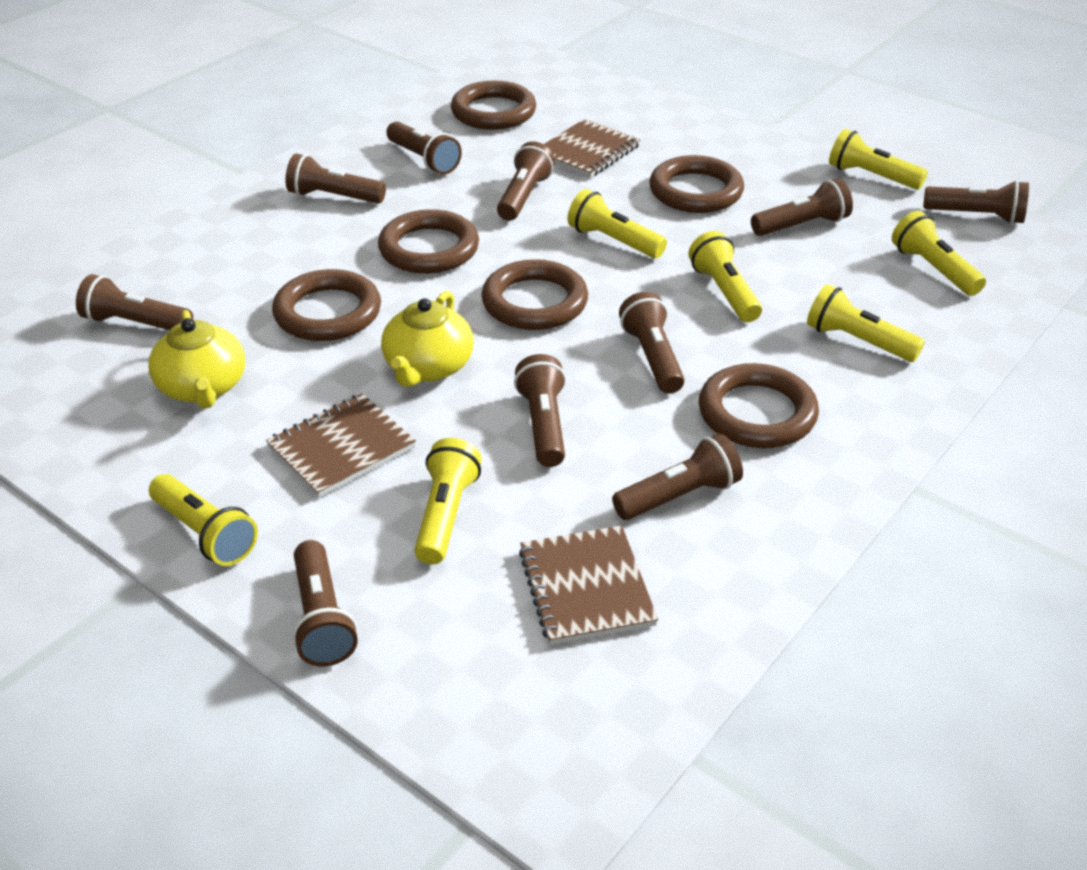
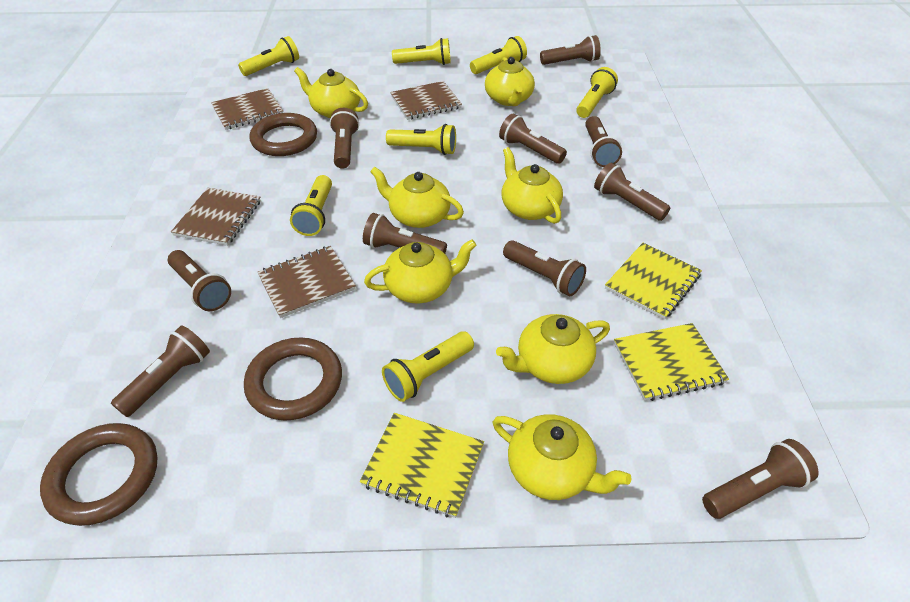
brown notebook: [266,393,416,497] [519,526,658,645] [544,119,641,178] = 3 -> [171,188,261,246] [211,88,283,130] [257,246,356,318] [390,81,462,120] = 4
brown ring: [272,269,381,341] [378,209,479,274] [451,81,536,130] [481,259,588,330] [649,155,744,213] [699,363,819,448] = 6 -> [40,423,157,526] [244,337,342,421] [249,113,317,156] = 3
yellow notebook: none = 0 -> [360,413,484,518] [605,243,702,319] [614,323,729,401] = 3
yellow teapot: [148,310,245,409] [381,291,474,387] = 2 -> [294,67,368,118] [364,239,476,303] [370,167,464,228] [485,57,535,106] [493,414,631,500] [496,314,610,384] [502,147,563,224] = 7

